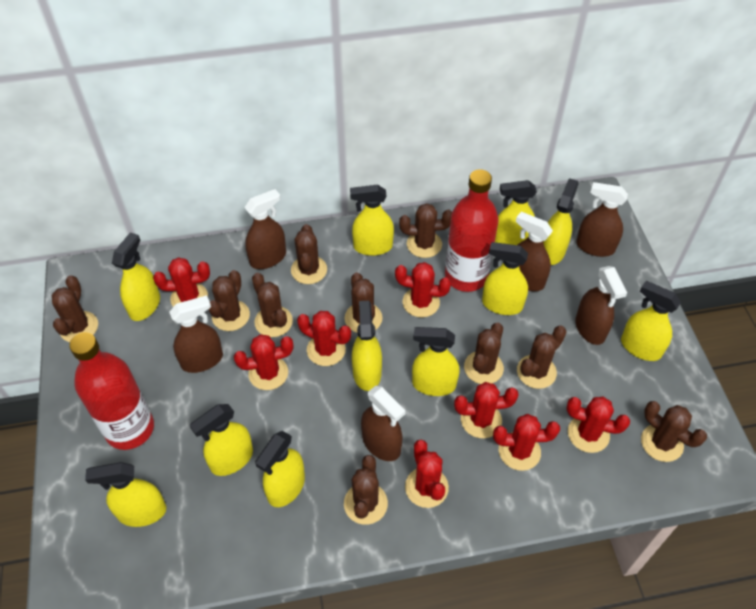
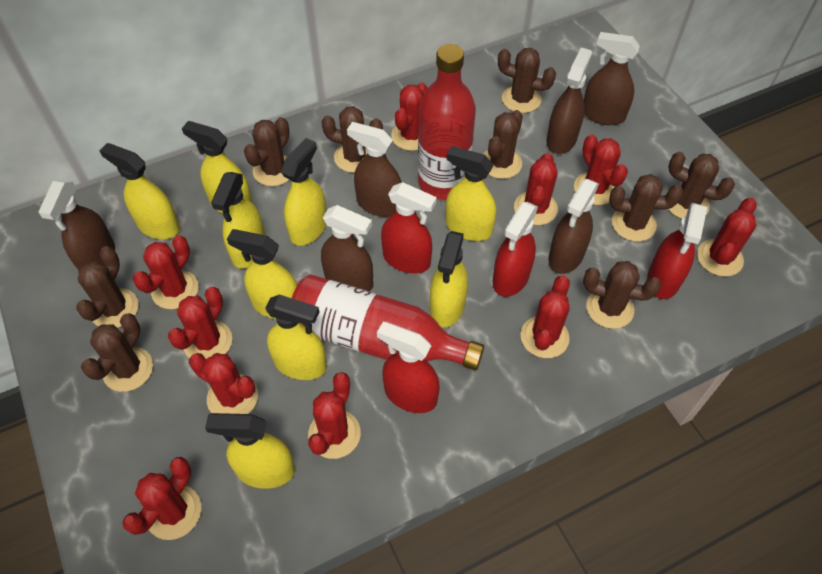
brown cactus: [52,275,98,342] [209,270,250,331] [252,273,293,337] [291,224,327,284] [344,455,388,525] [345,272,383,333] [399,203,452,258] [464,323,504,384] [517,326,566,389] [641,401,707,462] = 10 -> [76,246,138,328] [81,313,153,392] [244,117,290,186] [321,106,383,173] [483,110,523,179] [498,48,556,113] [583,261,661,329] [609,174,683,242] [668,152,735,219] = 9
red cactus: [153,257,210,307] [234,334,293,390] [297,311,351,366] [395,262,451,318] [405,440,449,508] [454,382,519,438] [493,414,560,471] [566,397,630,453] = 8 -> [122,457,201,540] [133,235,199,309] [168,287,232,359] [189,353,258,414] [308,372,361,459] [391,82,428,151] [514,153,558,225] [520,275,570,358] [574,135,628,205] [697,198,757,277] = 10
red spray bottle: none = 0 -> [377,322,440,413] [381,182,437,274] [493,202,538,297] [647,203,707,299] = 4
yellow spray bottle: [85,462,166,527] [112,232,160,321] [190,404,253,476] [255,431,305,507] [350,185,394,256] [352,301,382,391] [412,327,460,396] [482,242,528,315] [495,180,537,245] [543,178,579,265] [621,281,681,361] = 11 -> [100,143,180,239] [182,121,253,213] [205,413,295,489] [211,172,265,269] [227,229,297,319] [265,294,327,380] [281,138,327,246] [430,231,468,328] [446,146,496,241] = 9

